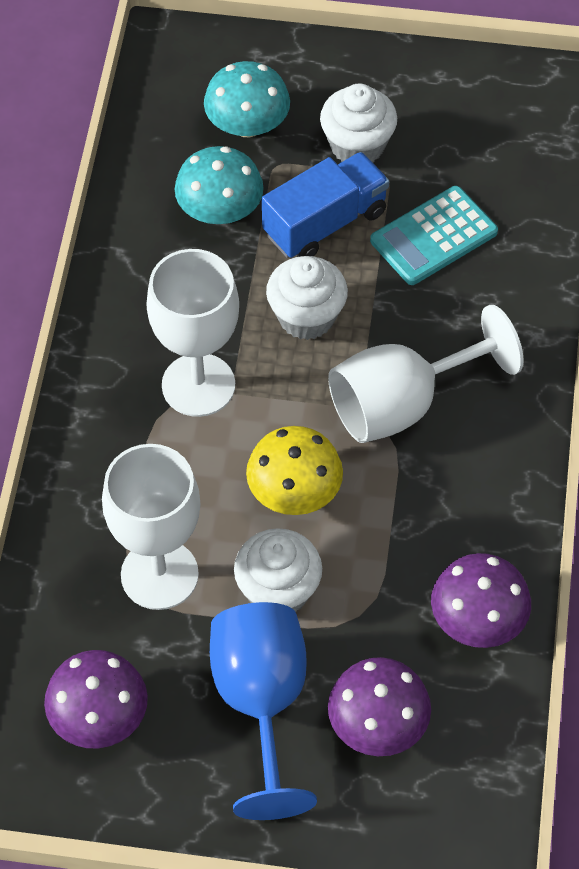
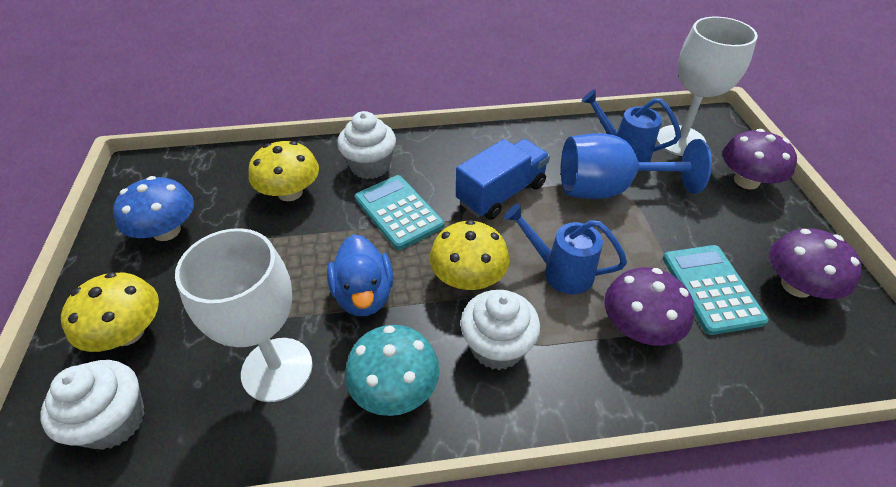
blue duck: none = 0 -> [327,234,393,316] = 1
blue mushroom: none = 0 -> [113,176,194,241] = 1
blue watering can: none = 0 -> [504,203,627,295] [582,90,681,162] = 2
turquoise calculator: [370,186,498,285] = 1 -> [355,175,444,250] [663,245,768,335] = 2
turquoise mushroom: [175,146,264,224] [204,61,290,137] = 2 -> [345,325,440,416] = 1
white goblet: [102,444,201,610] [146,249,239,417] [328,305,523,443] = 3 -> [175,228,313,402] [657,17,758,156] = 2
yellow mushroom: [246,426,343,515] = 1 -> [61,272,159,352] [249,141,319,201] [430,220,510,290] = 3

